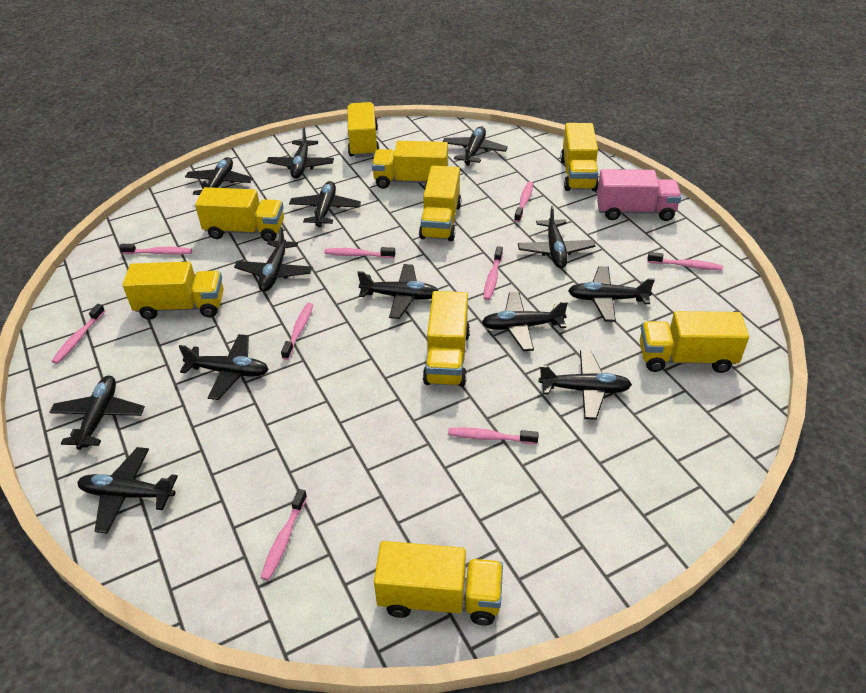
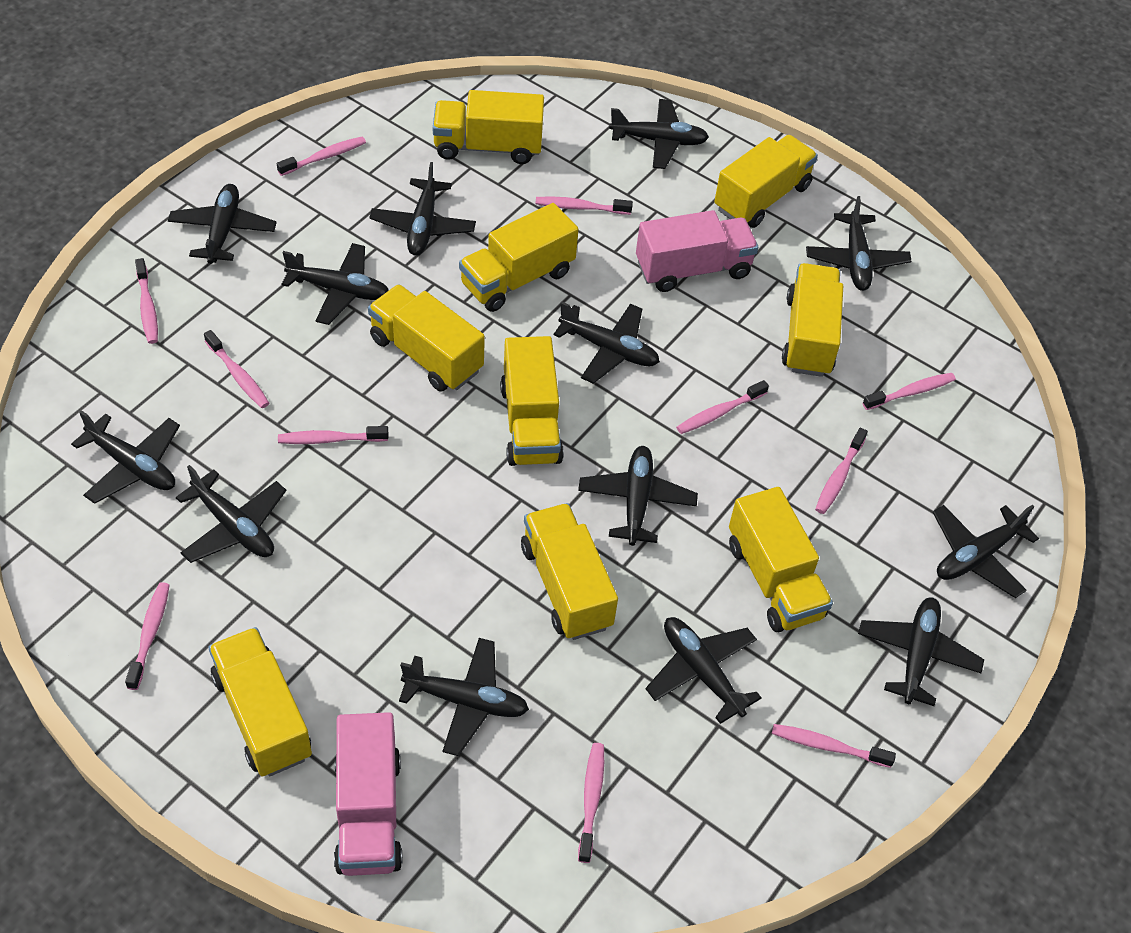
pink toothbrush: [52,304,105,364] [119,244,192,255] [261,489,307,581] [281,303,313,360] [324,247,395,258] [448,428,539,444] [483,246,503,300] [514,182,533,222] [648,252,723,271] = 9 -> [125,582,170,690] [135,258,158,344] [204,330,269,408] [277,137,366,176] [278,426,389,444] [535,196,633,215] [578,743,604,863] [676,380,769,434] [772,724,896,768] [815,428,868,514] [863,373,956,410] = 11
pink truck: [597,169,682,221] = 1 -> [334,712,402,876] [636,210,758,292] = 2

